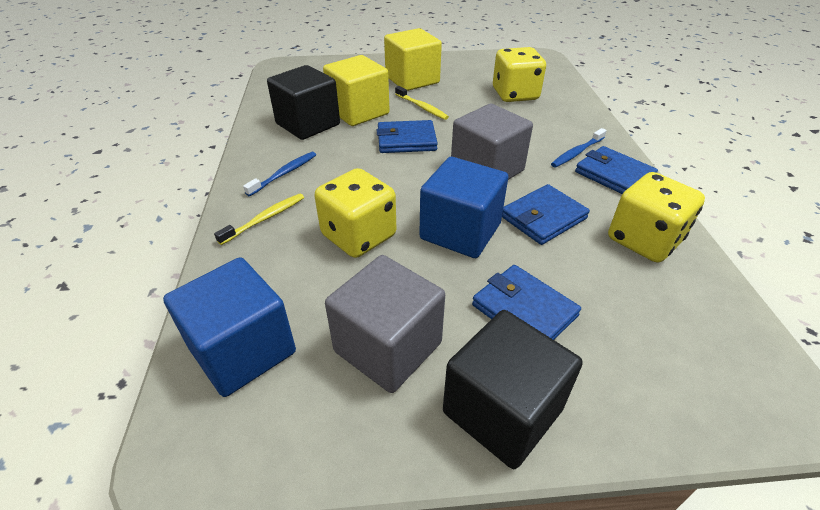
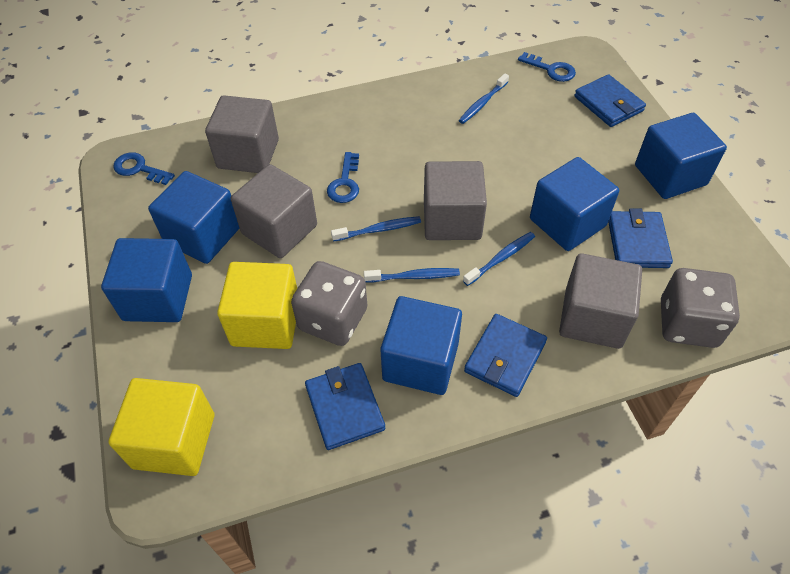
black cube: [267,65,340,140] [443,310,583,469] = 2 -> none = 0
blue cube: [163,257,296,397] [419,157,508,258] = 2 -> [101,238,192,322] [148,171,239,264] [380,296,462,395] [530,157,619,251] [635,113,727,199] = 5
blue key: none = 0 -> [113,152,175,185] [327,152,359,203] [518,52,576,82] = 3
blue toothbrush: [243,152,316,196] [551,128,607,167] = 2 -> [331,216,421,242] [364,268,460,282] [459,73,509,124] [463,232,535,286] = 4
grey cube: [325,255,445,393] [451,104,533,180] = 2 -> [205,95,279,173] [231,164,317,258] [424,161,487,240] [559,253,642,349] = 4
grey dice: none = 0 -> [291,261,367,346] [661,268,740,348] = 2
yellow dice: [315,168,396,258] [493,47,546,102] [608,172,705,263] = 3 -> none = 0
yellow toothbrush: [214,193,304,245] [395,86,449,120] = 2 -> none = 0

